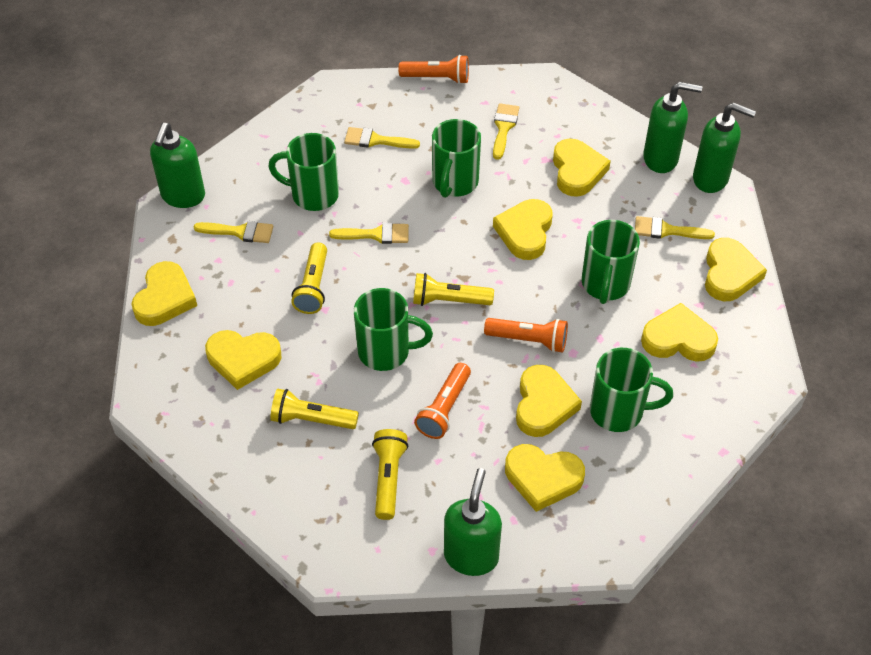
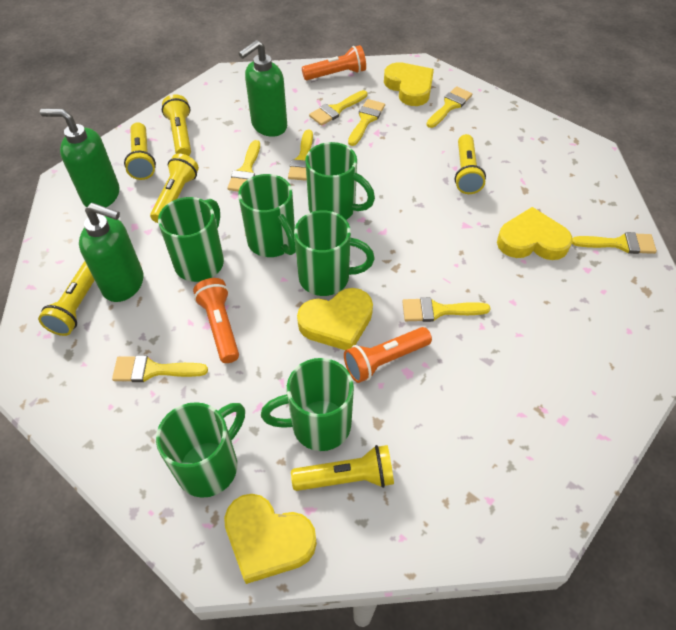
green mug: [268,133,339,211] [354,288,433,371] [432,119,481,198] [582,220,640,304] [590,348,673,432] = 5 -> [156,402,245,498] [158,197,224,282] [238,174,296,257] [261,358,354,451] [294,210,375,296] [305,142,375,220] = 6
green soap dispenser: [150,123,205,208] [444,468,502,576] [643,82,702,173] [693,102,756,193] = 4 -> [40,108,119,207] [79,203,143,302] [239,40,287,137] = 3
yellow brush: [194,221,273,243] [329,223,409,244] [344,127,420,149] [493,103,519,160] [635,216,715,239] = 5 -> [112,355,208,382] [227,140,260,192] [288,130,313,181] [309,90,367,126] [348,99,385,146] [402,297,490,322] [426,86,472,128] [572,232,657,254] = 8
yellow flashlight: [270,388,359,429] [291,243,327,314] [372,429,408,520] [413,273,494,306] = 4 -> [38,261,95,336] [124,122,156,180] [150,153,199,223] [162,94,191,156] [291,445,394,491] [455,134,486,194] = 6
yellow heart: [131,261,197,326] [205,330,281,390] [493,199,553,260] [505,444,585,512] [516,365,582,437] [553,139,611,197] [641,303,718,362] [705,238,767,301] = 8 -> [224,494,317,584] [297,288,373,350] [384,62,434,106] [497,207,573,260] = 4

